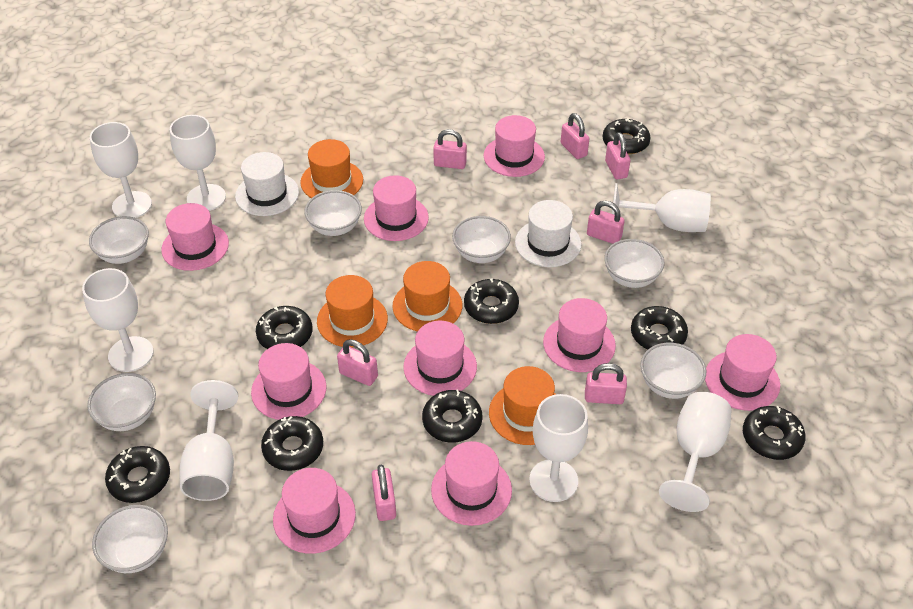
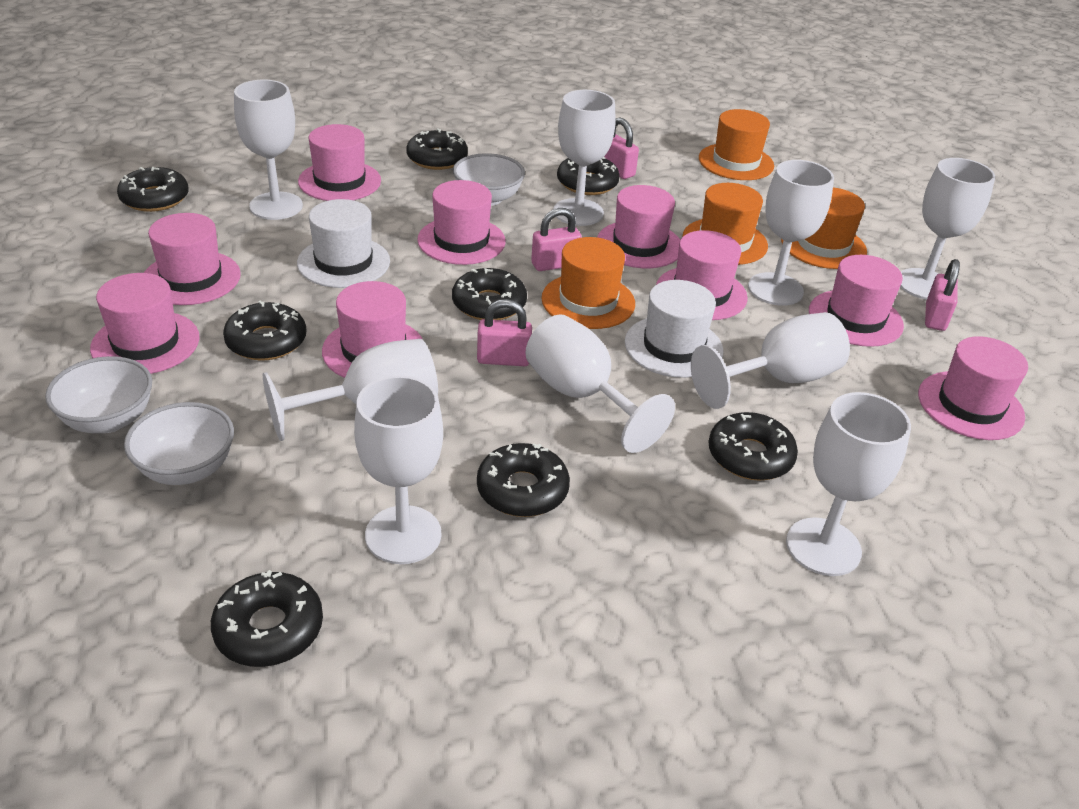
pink padlock: [337,339,378,386] [372,464,396,521] [433,129,467,169] [561,113,590,159] [585,363,627,404] [587,201,625,244] [605,132,631,179] = 7 -> [477,299,532,366] [531,208,582,271] [604,117,639,179] [925,259,960,331] = 4
white bowl: [87,373,156,431] [89,216,149,264] [92,505,168,573] [304,190,362,236] [452,216,511,263] [604,239,665,288] [640,343,706,399] = 7 -> [45,356,152,433] [124,402,234,485] [453,153,525,206] = 3
white goblet: [82,268,153,372] [90,122,152,218] [170,115,226,211] [179,380,239,501] [529,394,588,502] [612,183,711,232] [659,392,731,512] = 7 -> [234,80,303,220] [263,339,438,441] [354,375,443,564] [525,315,675,453] [553,90,615,226] [691,312,850,409] [748,160,834,306] [786,392,911,576] [900,158,995,300] = 9

